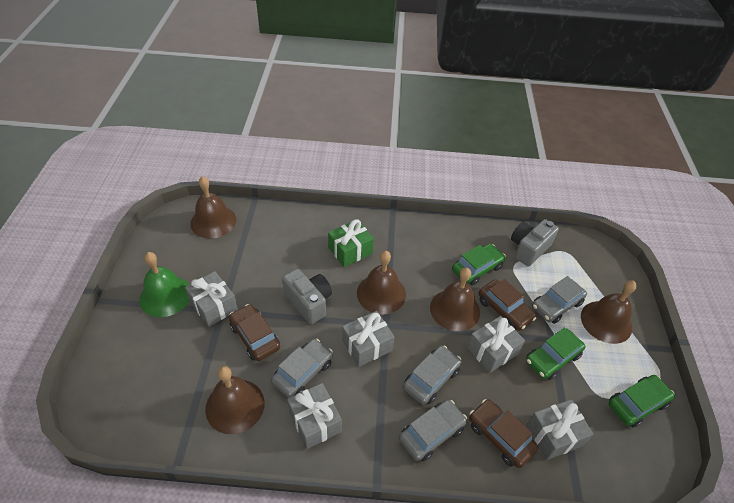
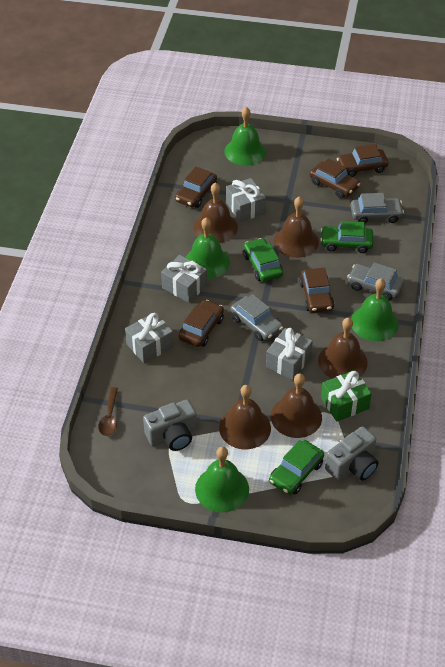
brown car: [229,304,280,361] [469,399,538,468] [479,279,536,331] = 3 -> [175,167,217,208] [179,300,224,347] [299,268,334,313] [310,158,360,198] [337,144,388,177] = 5
brown spoon: none = 0 -> [98,387,118,436] = 1
green bell: [139,252,189,317] = 1 -> [185,217,230,279] [195,447,249,513] [224,107,266,166] [351,278,399,341] = 4
grey car: [271,339,333,398] [399,400,467,461] [403,346,461,405] [532,276,587,324] = 4 -> [231,294,283,341] [347,262,404,300] [351,193,404,223] = 3
grey gift: [185,271,238,327] [287,383,342,449] [342,311,394,367] [467,316,525,373] [527,399,594,460] = 5 -> [125,312,174,363] [161,255,207,303] [226,178,266,222] [266,328,313,380] = 4

